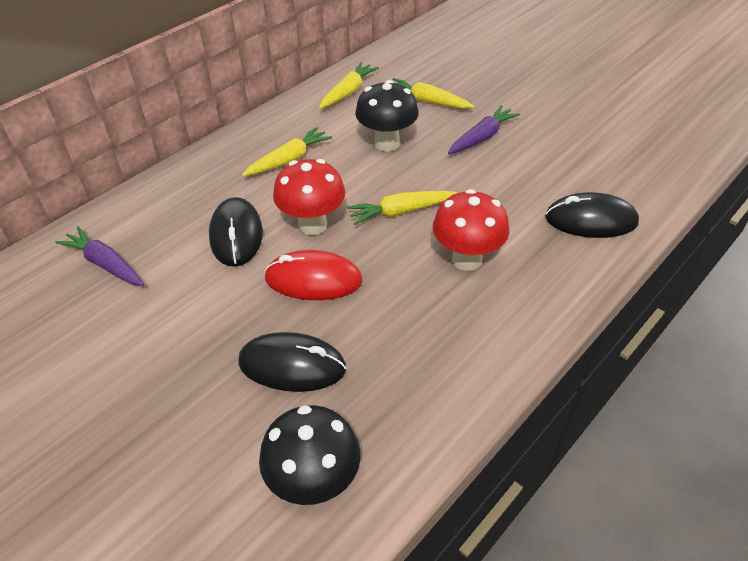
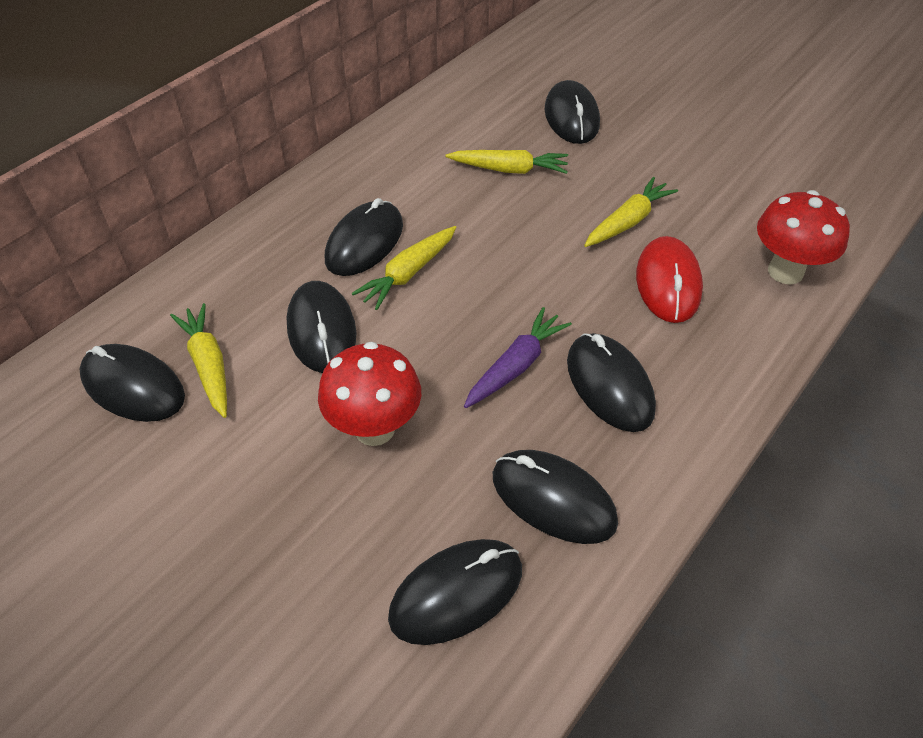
black mouse: [209,197,263,267] [238,332,346,392] [545,192,639,238] = 3 -> [79,344,185,422] [286,281,356,373] [325,198,403,276] [388,539,522,645] [493,450,618,544] [545,80,600,144] [567,333,656,432] = 7
black mushroom: [259,405,361,505] [355,80,419,152] = 2 -> none = 0
purple carrot: [55,226,144,286] [448,105,520,154] = 2 -> [464,307,572,408] = 1

